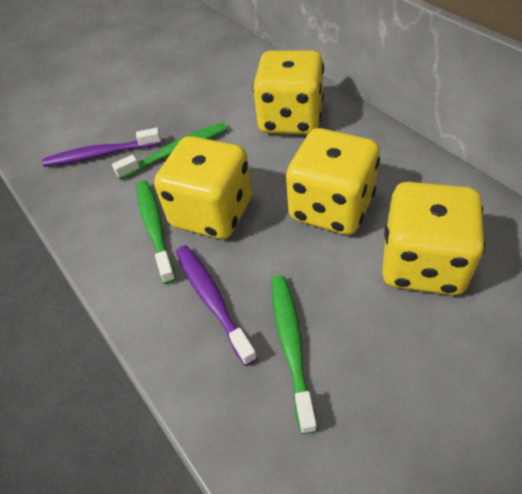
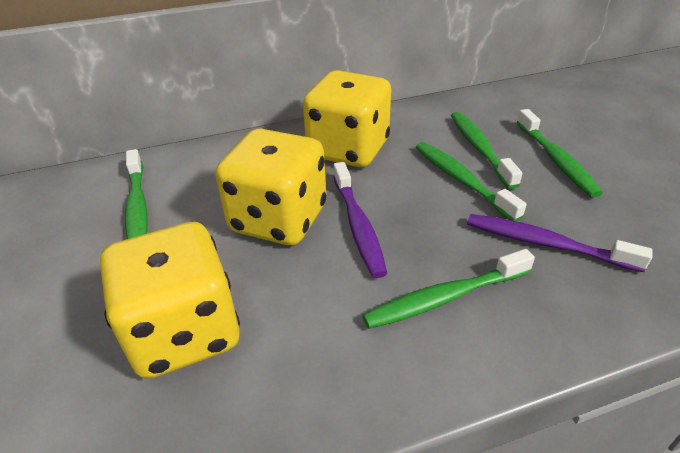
green toothbrush: [112,122,227,180] [137,181,176,284] [272,276,317,434] = 3 -> [125,149,147,239] [362,249,535,329] [416,142,527,221] [451,112,523,189] [517,109,603,198] = 5
yellow dice: [154,136,252,239] [253,50,324,134] [286,128,380,235] [382,182,485,295] = 4 -> [100,222,240,379] [215,129,326,246] [303,70,391,167] = 3

